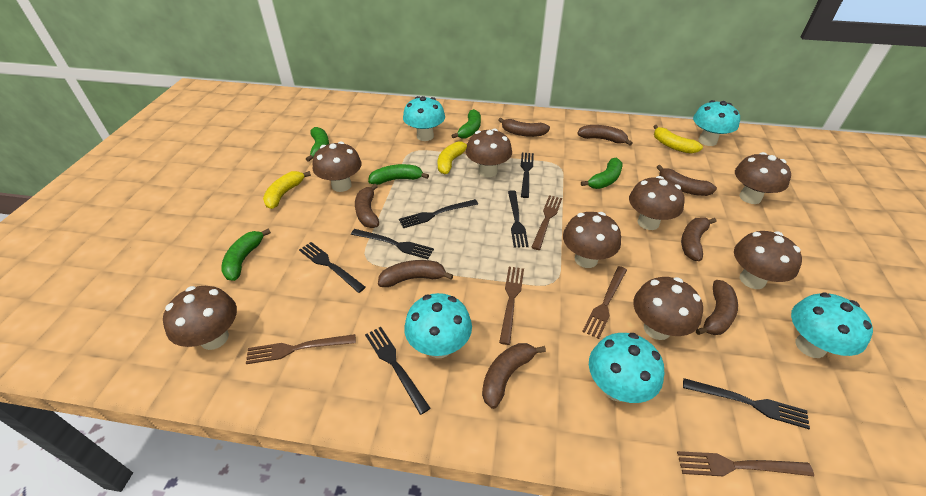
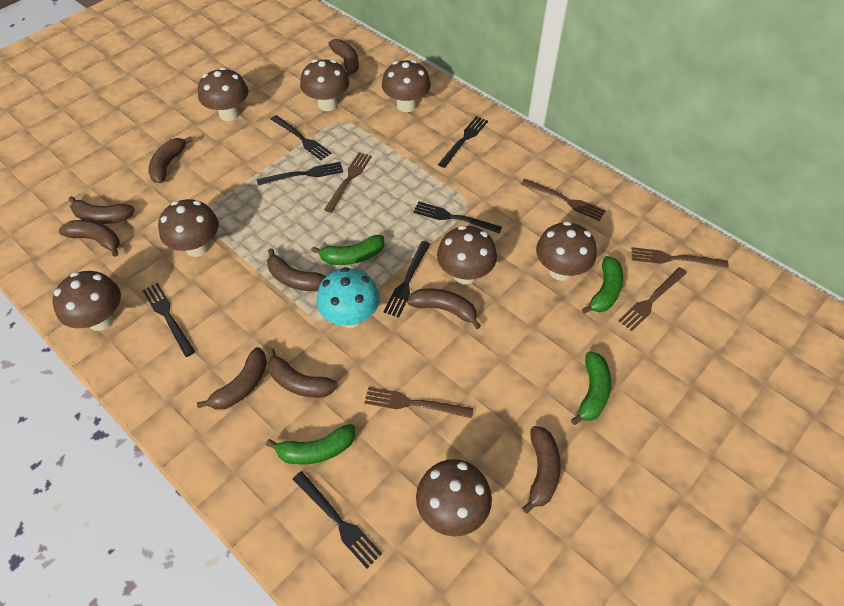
brown banana: [355,184,379,228] [378,260,453,287] [482,343,546,409] [498,118,550,137] [577,125,633,146] [657,165,717,196] [681,218,717,261] [696,280,738,335] = 8 -> [58,220,120,257] [69,196,135,224] [148,136,193,183] [197,347,267,410] [267,248,326,291] [268,348,338,398] [328,39,359,77] [407,289,481,329] [522,426,561,514] = 9
green banana: [221,229,271,281] [306,127,329,162] [368,164,429,185] [452,109,481,139] [581,158,622,189] = 5 -> [266,424,355,465] [311,235,384,265] [571,351,611,425] [582,256,623,314] = 4
turquoise mushroom: [403,96,445,141] [404,293,472,358] [589,333,664,403] [693,100,740,146] [791,292,873,358] = 5 -> [317,267,380,328] = 1
yellow banana: [263,171,311,209] [437,141,468,175] [653,125,703,154] = 3 -> none = 0

